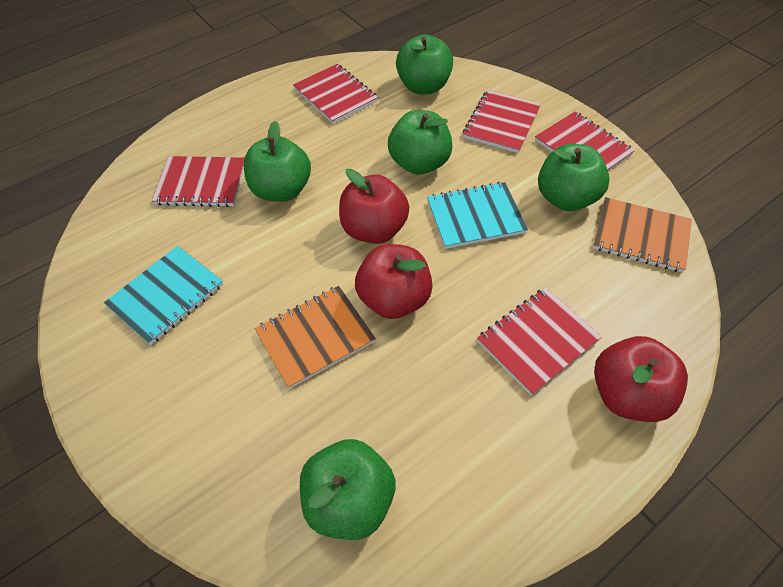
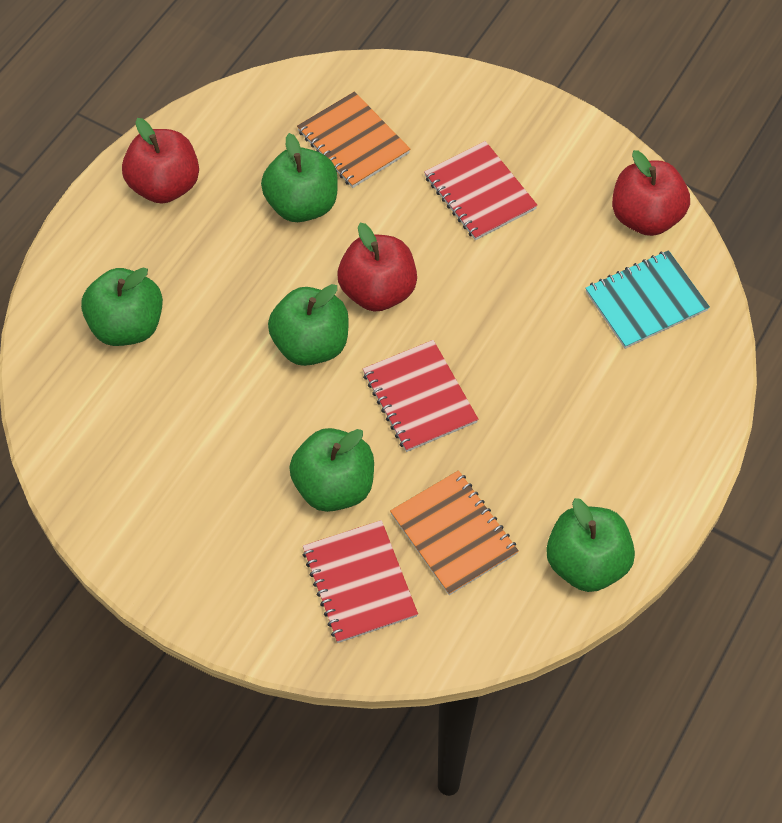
red notebook: [152,156,244,207] [293,64,378,124] [463,90,541,153] [477,287,602,396] [535,111,635,171] = 5 -> [303,520,418,643] [363,340,478,452] [424,141,538,240] = 3
turquoise notebook: [104,246,223,345] [427,182,528,249] = 2 -> [585,250,710,349] = 1

